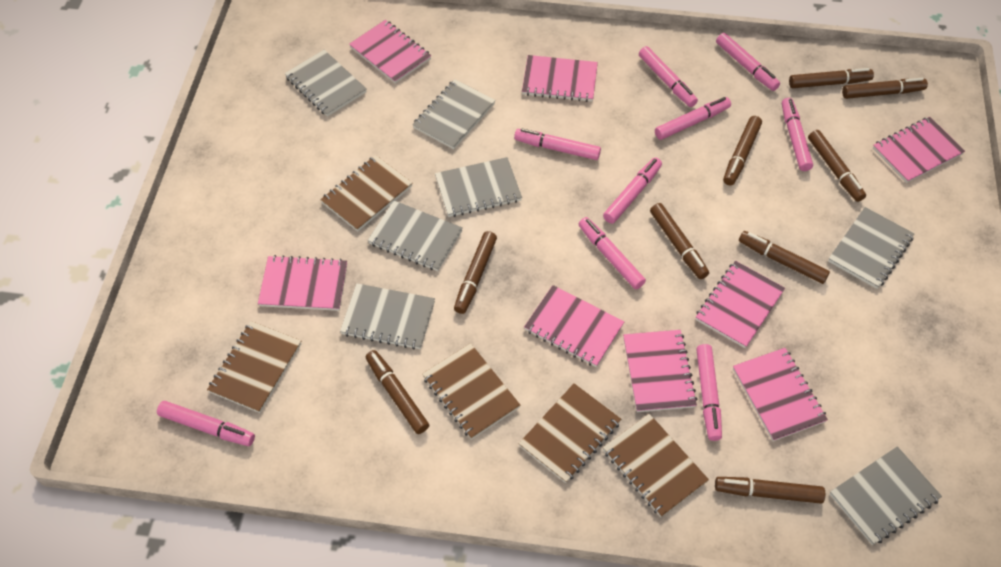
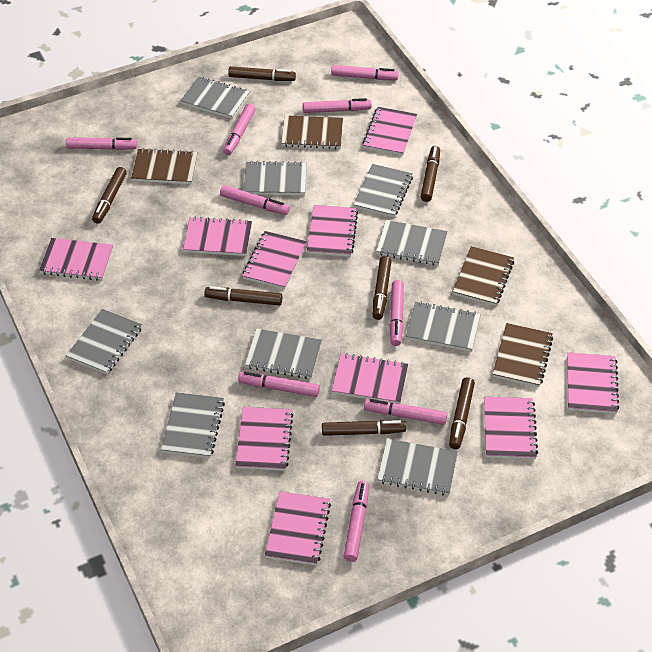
brown marker: [366,350,429,434] [454,231,497,314] [650,203,709,279] [715,477,825,504] [723,116,762,185] [739,231,830,284] [789,68,874,88] [808,130,866,202] [842,78,928,99] = 9 -> [92,167,127,224] [204,286,282,306] [228,66,296,81] [322,420,406,436] [373,256,391,320] [421,146,440,202] [449,377,475,449] = 7
brown notebook: [207,321,301,413] [320,155,413,231] [422,343,520,440] [519,383,621,483] [603,414,709,517] = 5 -> [131,148,198,184] [281,115,343,149] [452,246,514,306] [493,323,553,387] = 4
grey notebook: [285,50,367,117] [340,284,435,350] [368,201,463,271] [412,79,496,149] [435,157,522,217] [828,207,915,289] [830,446,942,545] = 7 -> [66,309,142,374] [161,392,225,458] [180,76,250,119] [244,161,307,196] [245,329,322,379] [353,164,413,217] [376,220,448,265] [377,439,458,495] [406,301,481,352] = 9
pink notebook: [258,255,347,311] [349,20,431,84] [522,55,598,102] [524,285,624,367] [623,330,698,412] [696,261,785,348] [733,348,828,441] [873,117,965,183] = 8 -> [39,238,113,281] [183,216,252,256] [235,407,293,471] [243,231,307,289] [265,491,331,566] [307,205,358,257] [332,353,408,404] [363,107,417,156] [484,397,538,459] [567,352,619,414] = 10

